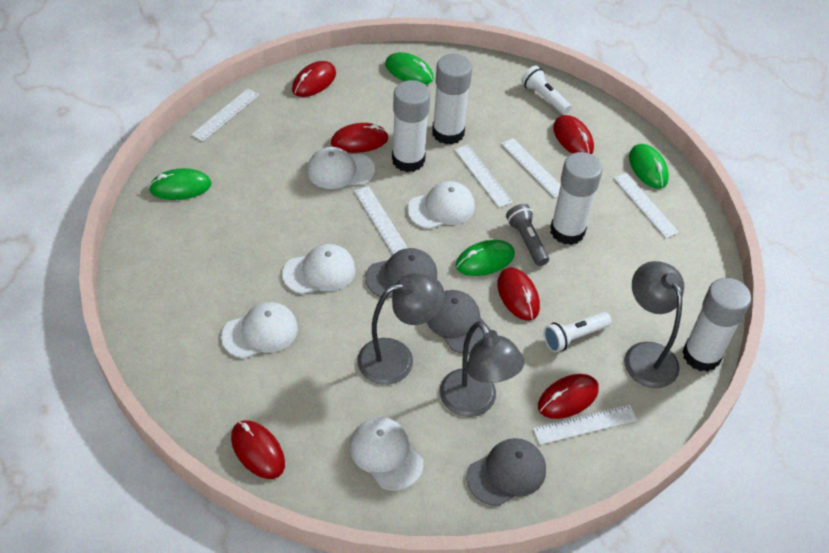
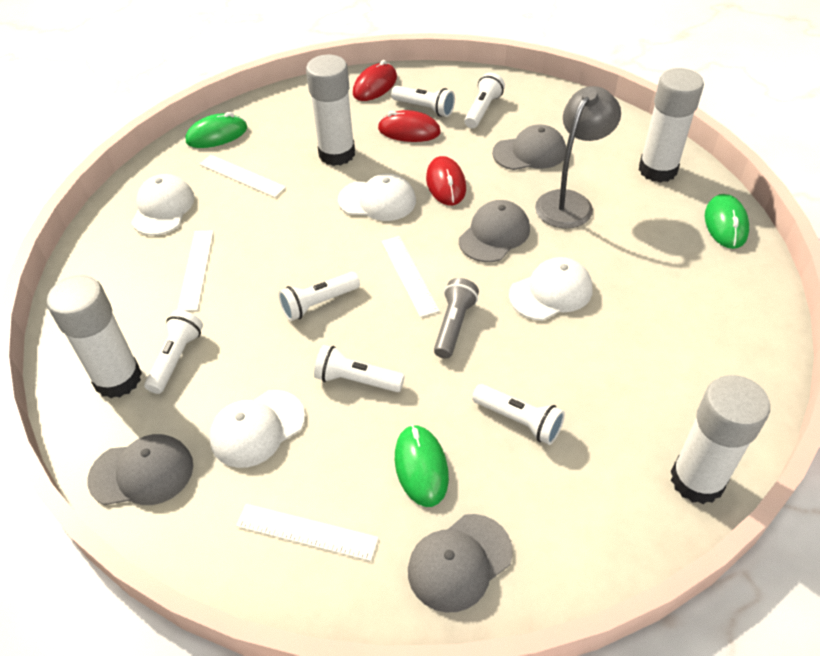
green mouse: [149,168,212,200] [385,52,434,85] [456,240,515,276] [629,144,669,189] = 4 -> [186,112,247,148] [395,425,449,507] [705,194,749,249] = 3
grey cap: [365,248,437,299] [427,290,491,354] [466,438,546,506] = 3 -> [87,434,193,505] [408,514,513,612] [459,200,530,262] [492,125,566,170] = 4
grey lamp: [357,273,445,385] [440,321,525,417] [624,261,684,388] = 3 -> [535,86,621,229] = 1
red mouse: [231,420,285,479] [292,61,336,97] [331,123,389,153] [497,267,540,321] [538,374,599,419] [553,115,594,154] = 6 -> [353,60,397,101] [378,110,441,142] [426,156,466,205] = 3
white cap: [221,302,298,359] [282,244,356,294] [307,147,375,189] [350,417,423,491] [407,181,475,229] = 5 -> [131,174,194,235] [209,390,305,468] [338,173,416,221] [509,257,592,320] = 4
white flashlight: [521,66,572,115] [543,312,611,353] = 2 -> [144,310,203,394] [278,272,360,321] [314,345,405,392] [391,86,455,117] [464,72,505,128] [472,384,565,445] = 6
white ruler: [191,89,259,142] [354,186,408,254] [454,145,513,208] [501,138,561,198] [533,404,637,445] [614,173,679,238] = 6 -> [177,230,214,311] [199,155,286,197] [236,504,379,561] [381,236,439,317] = 4

